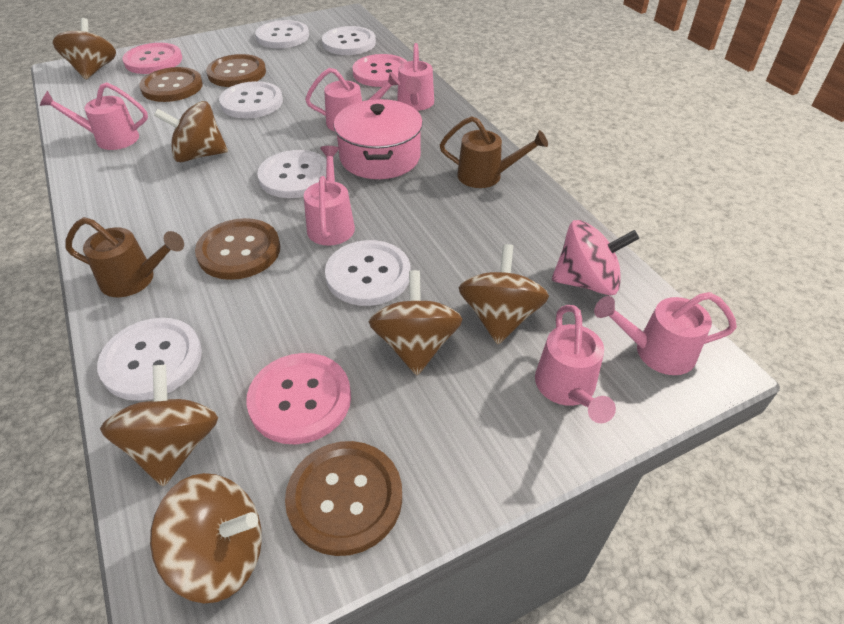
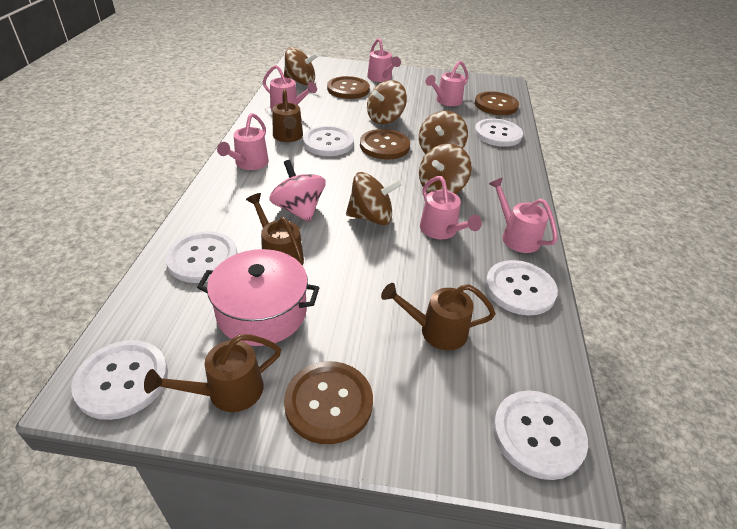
brown spinning top: [53,18,116,80] [100,365,218,487] [150,473,262,603] [154,101,228,162] [369,270,463,375] [459,244,549,344] = 6 -> [284,47,318,86] [346,172,402,225] [367,80,407,124] [419,111,468,154] [419,143,472,194] = 5
brown watering can: [65,217,184,297] [440,116,548,188] = 2 -> [144,334,281,412] [246,193,304,266] [272,89,303,142] [381,283,495,350] = 4
pink button: [122,43,182,74] [246,353,351,445] [352,54,408,87] = 3 -> none = 0

